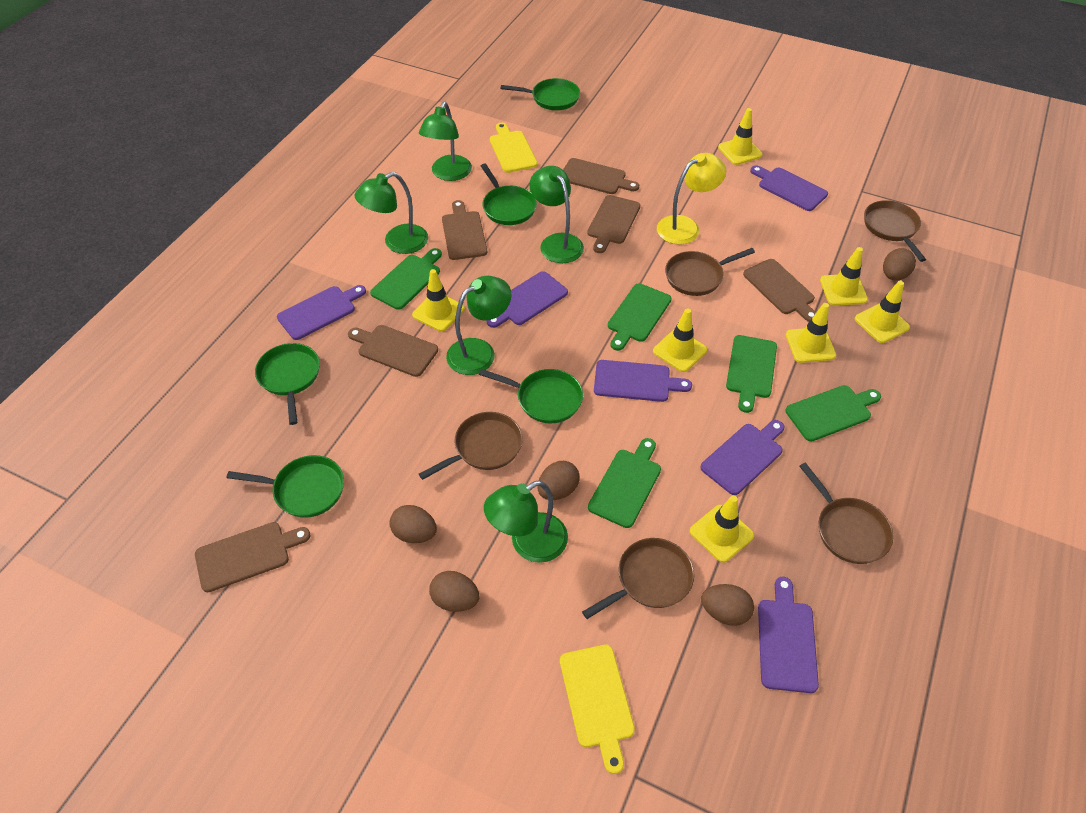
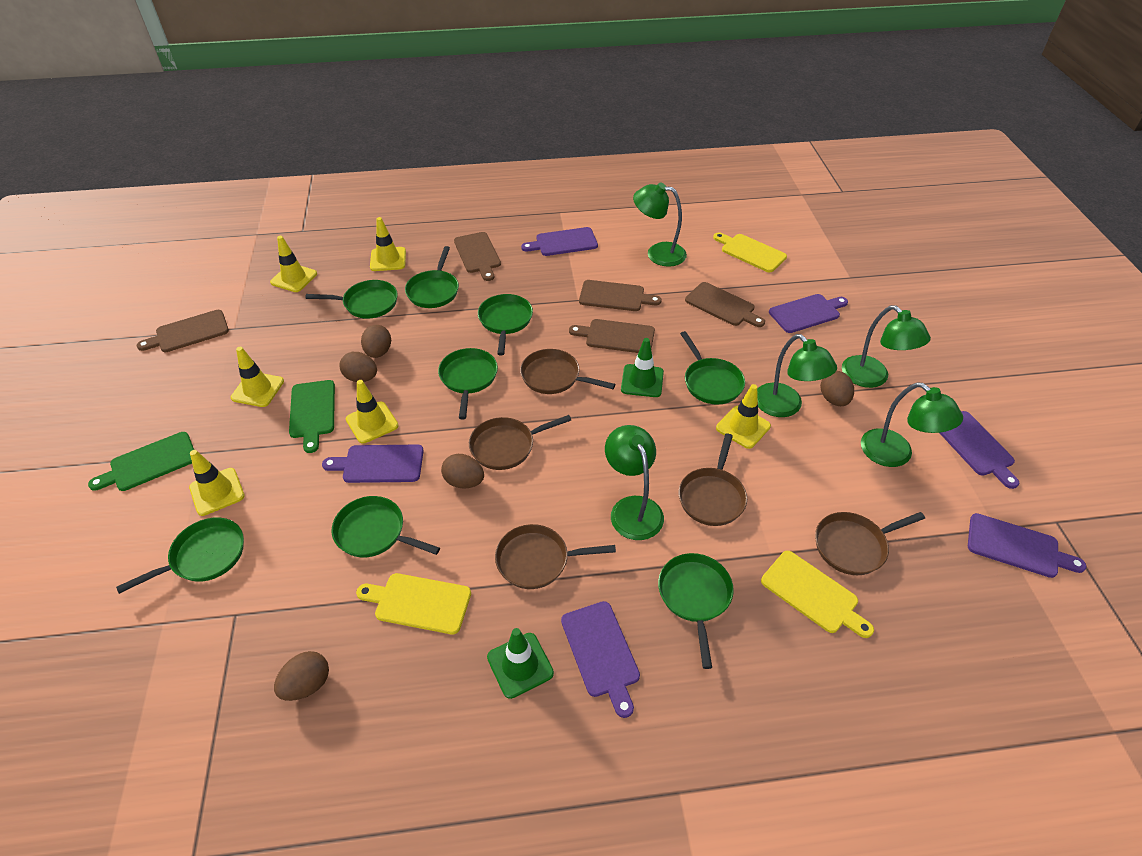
brown cutting board: [195,522,310,592] [348,325,438,377] [442,200,487,260] [563,158,639,194] [587,195,640,253] [743,259,816,322] = 6 -> [137,310,229,352] [454,232,501,281] [569,319,655,353] [579,280,662,311] [685,282,765,327] = 5
green cutting board: [370,248,442,310] [588,438,661,528] [608,283,672,351] [726,335,777,413] [785,385,881,442] = 5 -> [88,432,194,491] [289,380,335,453] = 2
green pan: [227,455,344,518] [255,343,320,425] [479,369,583,423] [481,164,537,225] [501,78,580,110] = 5 -> [116,517,244,594] [305,280,398,319] [332,496,440,558] [405,246,459,308] [438,348,498,419] [478,294,533,355] [658,553,734,669] [680,331,745,404] = 8
green traffic cone: none = 0 -> [487,628,554,699] [621,338,664,397] = 2
yellow cutting board: [490,123,538,173] [560,645,635,774] = 2 -> [356,573,471,634] [713,232,787,272] [761,551,874,638] = 3
yellow lamp: [657,153,726,245] = 1 -> none = 0
yellow traffic cone: [412,269,465,332] [653,308,707,372] [690,495,754,563] [718,108,763,165] [786,303,836,363] [820,247,868,306] [855,281,910,343] = 7 -> [189,450,245,516] [231,347,284,407] [270,236,317,292] [346,380,399,444] [370,217,406,271] [716,384,771,449] = 6

